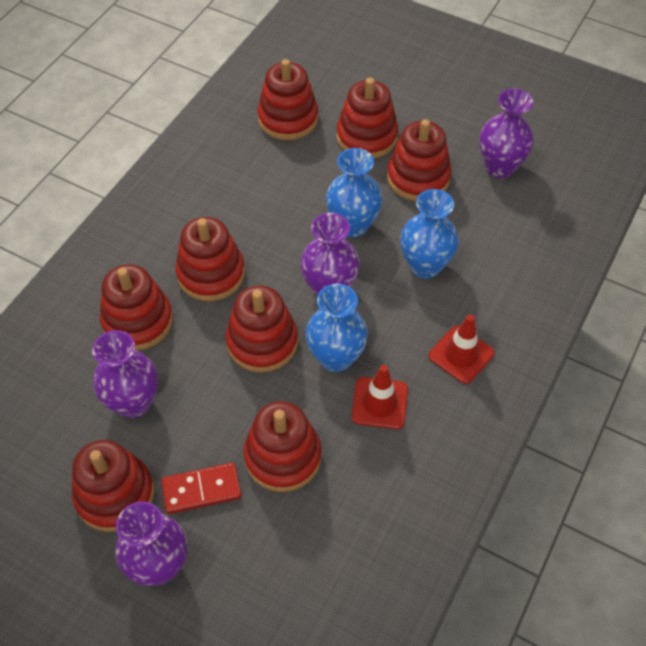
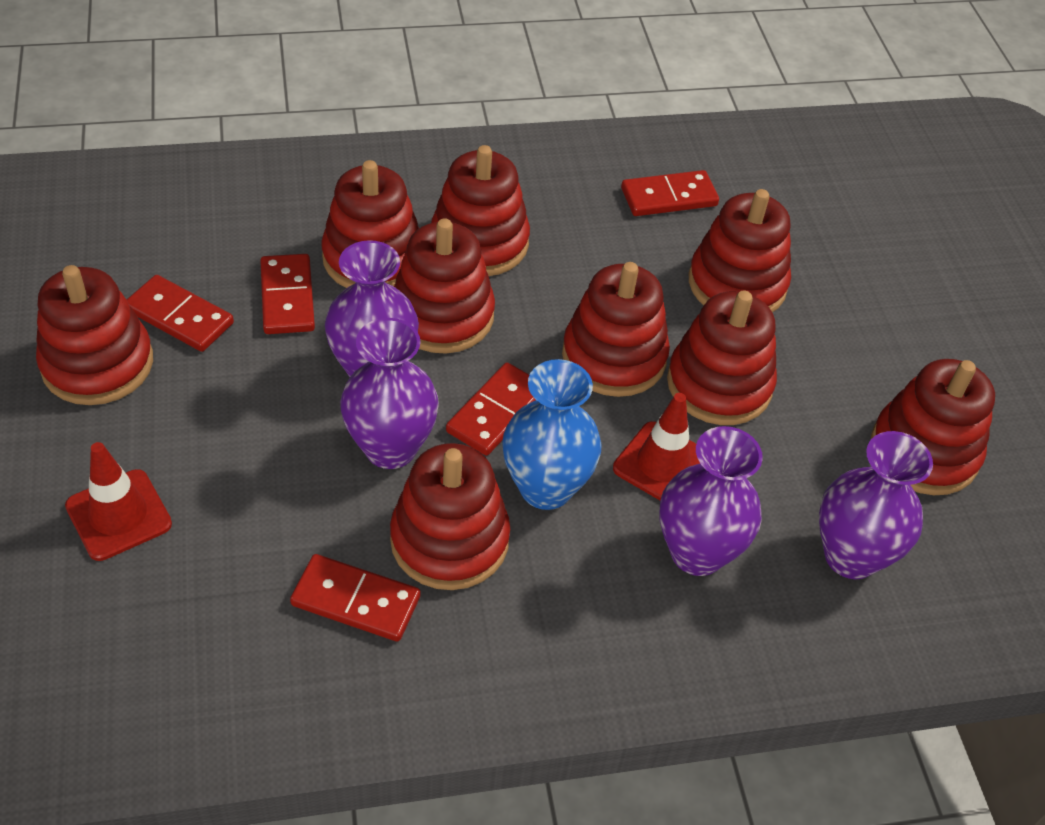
blue vase: [305,284,368,372] [326,148,382,238] [400,189,459,279] = 3 -> [502,359,601,510] = 1
red domino: [161,463,241,514] = 1 -> [127,275,234,352] [260,254,315,334] [290,554,420,642] [446,362,536,456] [621,170,719,216] = 5
red stacking toy: [72,440,154,532] [100,264,173,351] [175,217,245,301] [226,285,298,373] [243,401,322,492] [257,59,318,140] [337,78,398,158] [387,119,452,201] = 8 -> [36,265,153,405] [322,160,419,288] [390,443,510,590] [394,218,495,353] [431,145,530,276] [562,262,670,397] [667,291,777,425] [689,189,791,312] [871,359,995,495] = 9

